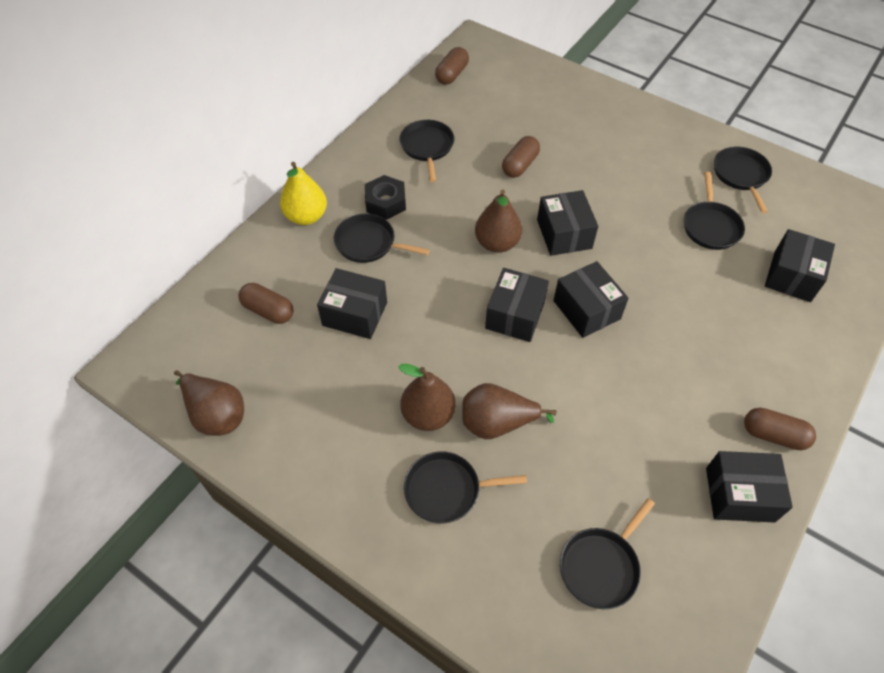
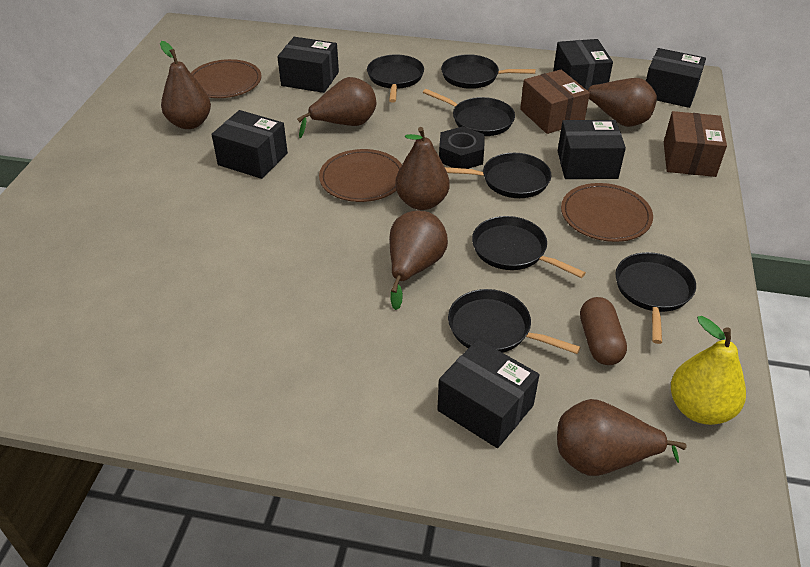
black pan: [334,214,429,263] [399,120,454,182] [404,452,527,523] [560,498,655,609] [684,172,745,250] [714,147,772,213] = 6 -> [367,54,424,103] [423,89,515,136] [441,54,536,89] [445,153,551,198] [448,289,580,354] [472,216,586,278] [615,252,696,344] = 7
brown box: none = 0 -> [520,70,590,134] [664,111,727,177] = 2
brown capsule: [238,283,294,324] [435,47,469,85] [502,136,540,178] [744,408,816,450] = 4 -> [580,297,627,365] = 1
brown pear: [174,370,244,436] [398,364,456,431] [462,383,557,439] [475,190,522,253] = 4 -> [160,41,211,129] [297,77,376,138] [389,210,448,310] [395,127,450,210] [557,399,687,476] [587,78,657,127] = 6
brown plate: none = 0 -> [191,59,262,98] [319,149,402,202] [561,183,653,242] = 3

